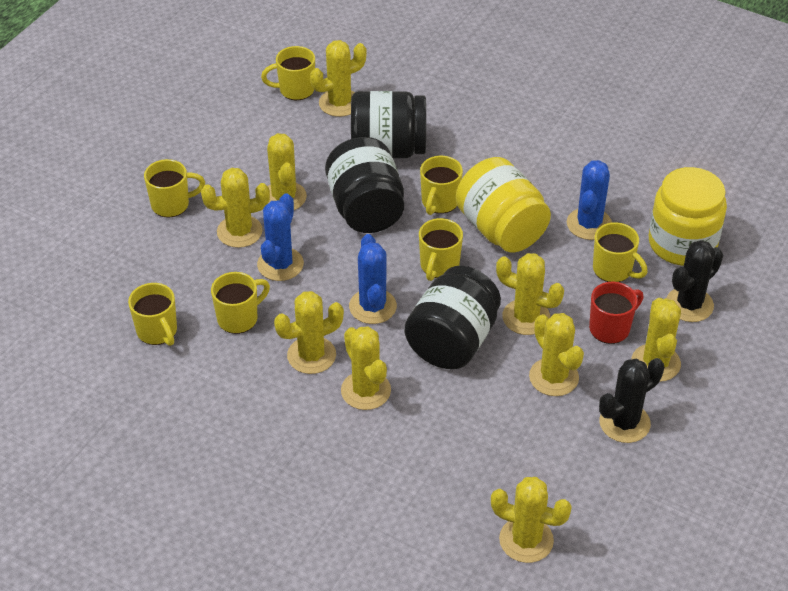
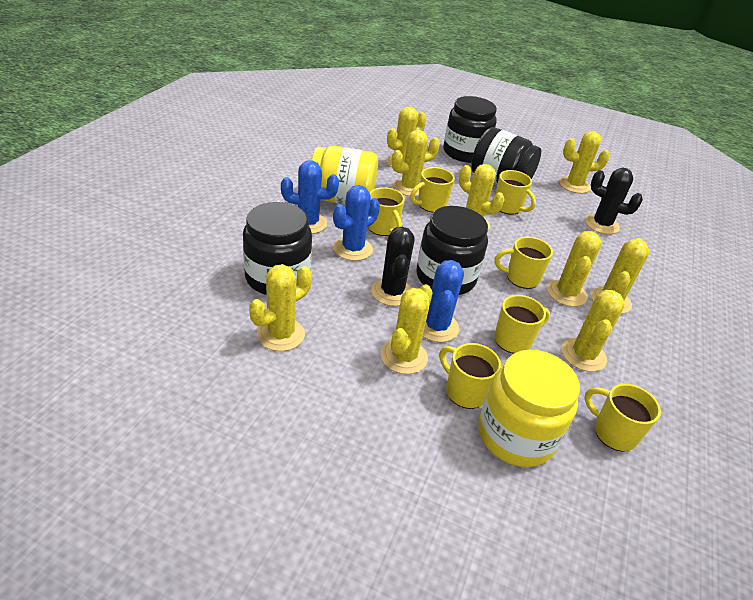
black jar: [325,137,404,233] [351,91,426,158] [404,266,501,369] = 3 -> [243,202,312,295] [417,206,488,295] [443,96,497,163] [471,127,541,184] = 4
red mug: [589,282,644,344] = 1 -> none = 0

